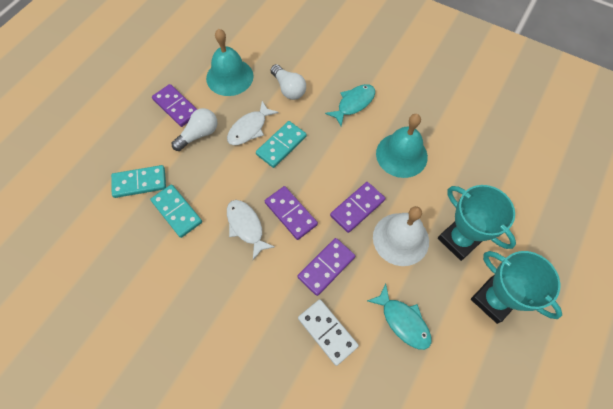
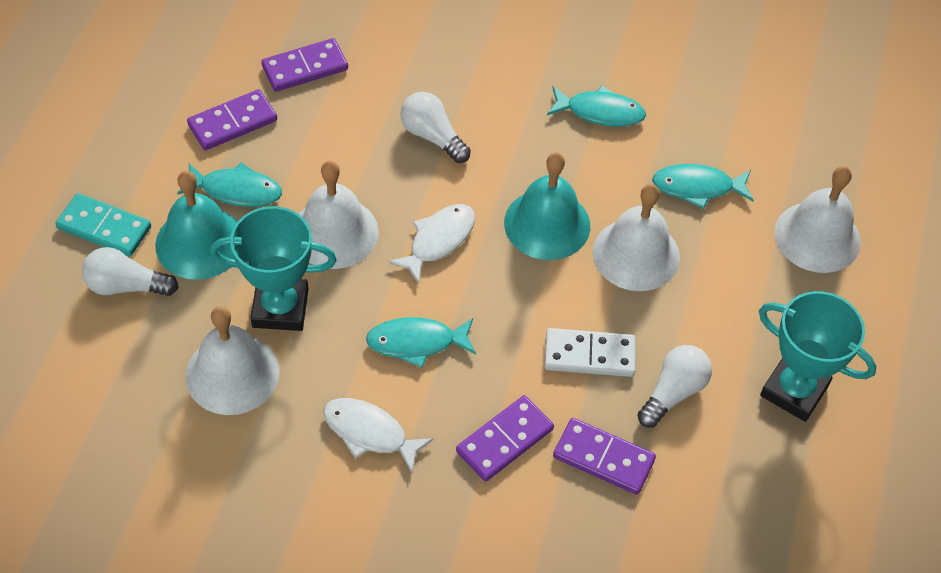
turquoise domino: [111,165,166,198] [150,184,202,238] [256,121,307,168] = 3 -> [55,193,151,256] = 1
turquoise fish: [325,84,375,126] [367,284,432,350] = 2 -> [177,162,282,207] [366,317,476,368] [547,86,646,127] [652,164,754,209] = 4
white bell: [373,206,429,266] = 1 -> [185,306,279,415] [299,161,379,269] [593,184,680,291] [774,166,861,273] = 4
white light bulb: [172,108,218,151] [271,64,306,100] = 2 -> [82,247,179,296] [400,92,471,163] [638,345,712,428] = 3

